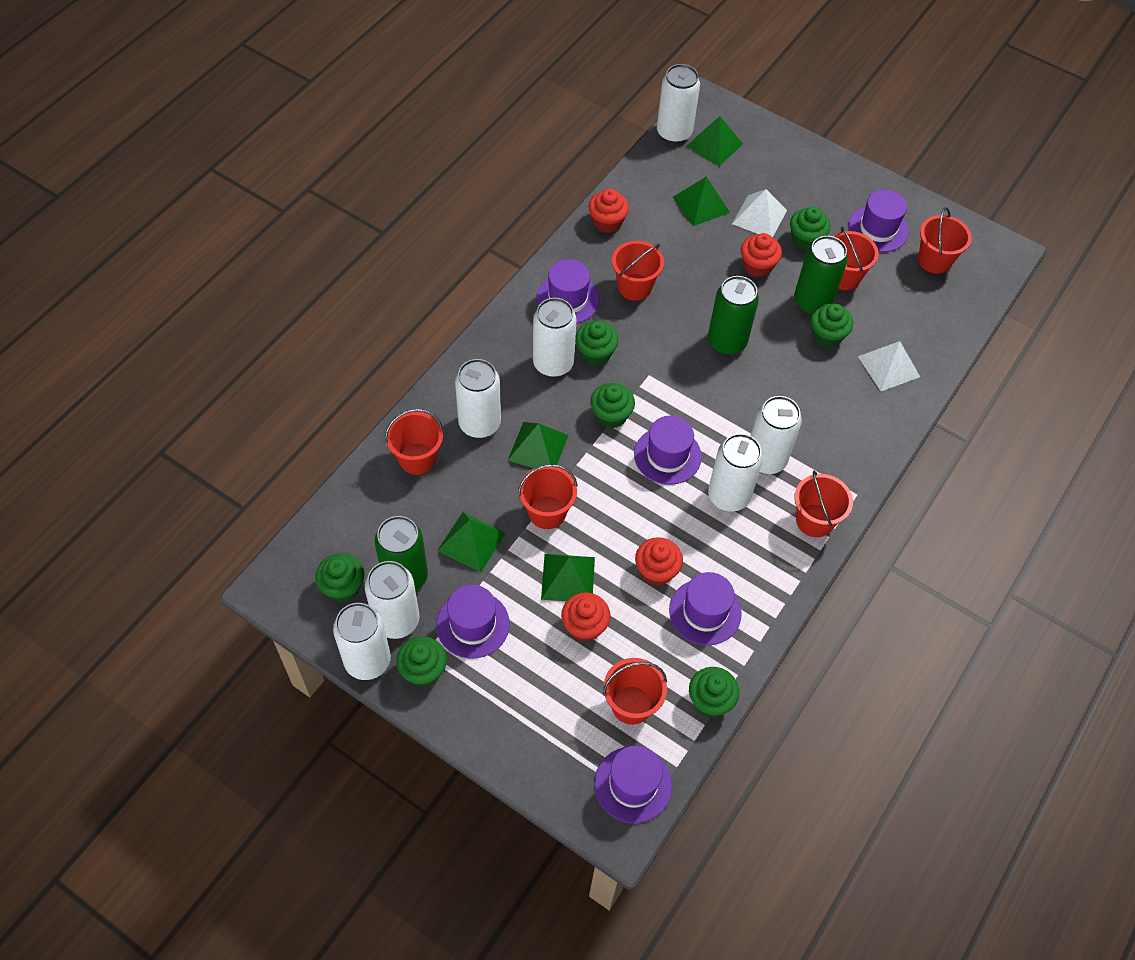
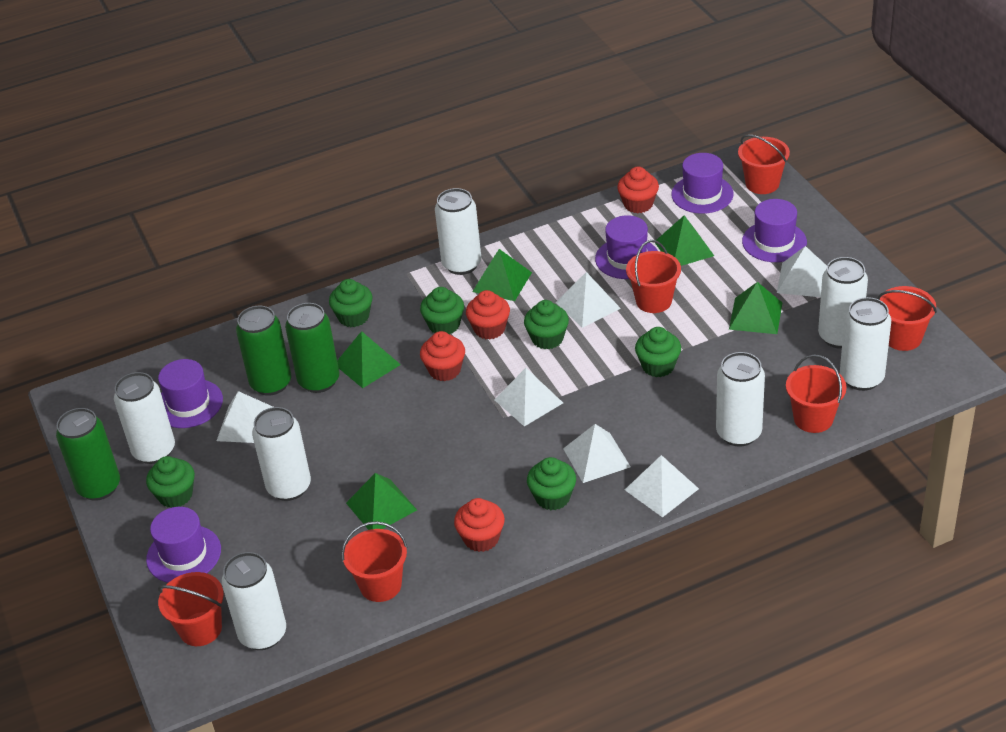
green cupcake: [315,553,364,602] [396,636,447,687] [575,321,619,366] [590,383,635,428] [689,667,739,717] [790,207,831,251] [811,304,853,348] = 7 -> [146,456,195,508] [329,279,373,327] [420,287,464,334] [524,300,569,350] [527,457,576,510] [635,327,681,377] = 6
purple hat: [436,585,510,659] [537,259,600,324] [594,746,672,823] [634,416,702,485] [669,572,741,645] [848,190,909,252] = 6 -> [146,507,221,583] [158,359,223,428] [595,215,658,279] [671,153,734,214] [742,199,807,262] = 5
red bucket: [385,409,443,475] [518,464,578,529] [603,658,667,725] [612,241,664,301] [794,470,853,537] [833,226,879,290] [918,207,972,274] = 7 -> [158,572,224,646] [341,521,408,602] [626,240,681,313] [738,134,790,194] [786,354,847,433] [878,286,937,351] = 6
white pyramid: [732,189,787,237] [858,341,920,391] = 2 -> [217,391,273,443] [494,368,563,426] [556,272,621,328] [563,424,631,483] [625,455,699,518] [777,246,827,297] = 6

